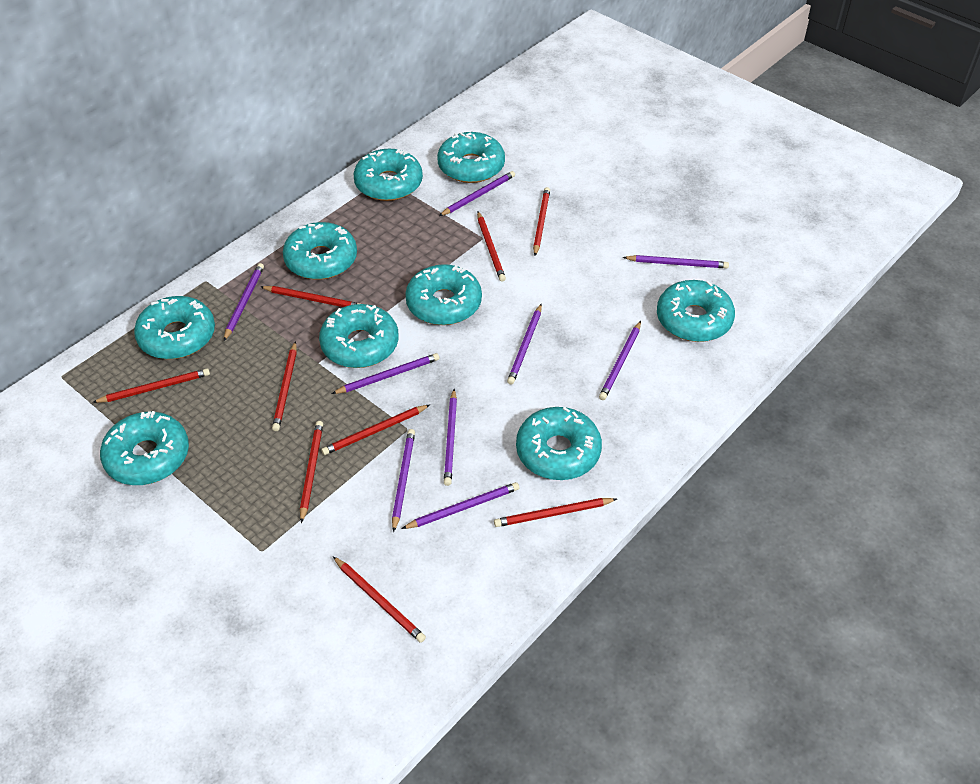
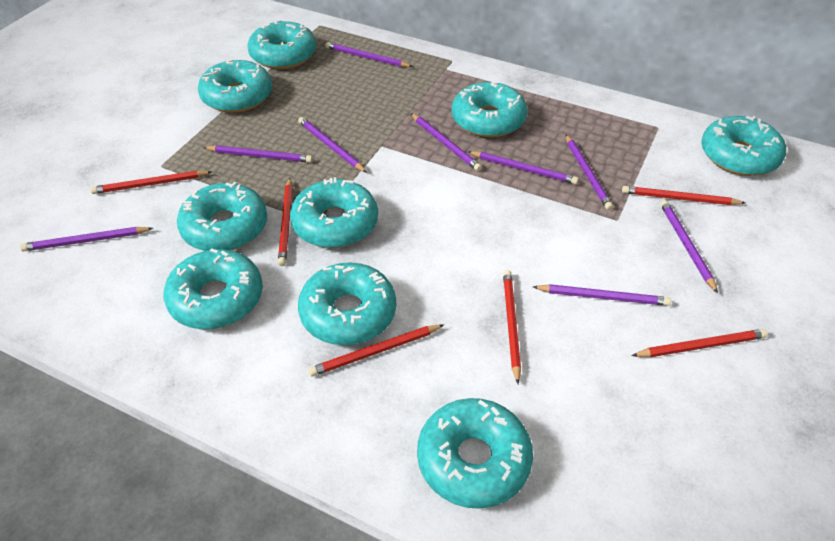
red pencil: [92,368,210,403] [261,286,360,307] [272,341,297,431] [300,421,323,523] [321,405,430,455] [333,556,426,643] [477,212,506,282] [494,498,617,527] [533,187,550,256] = 9 -> [90,170,212,194] [278,178,293,266] [308,325,444,377] [503,270,521,384] [622,186,745,205] [631,329,768,357] = 6

